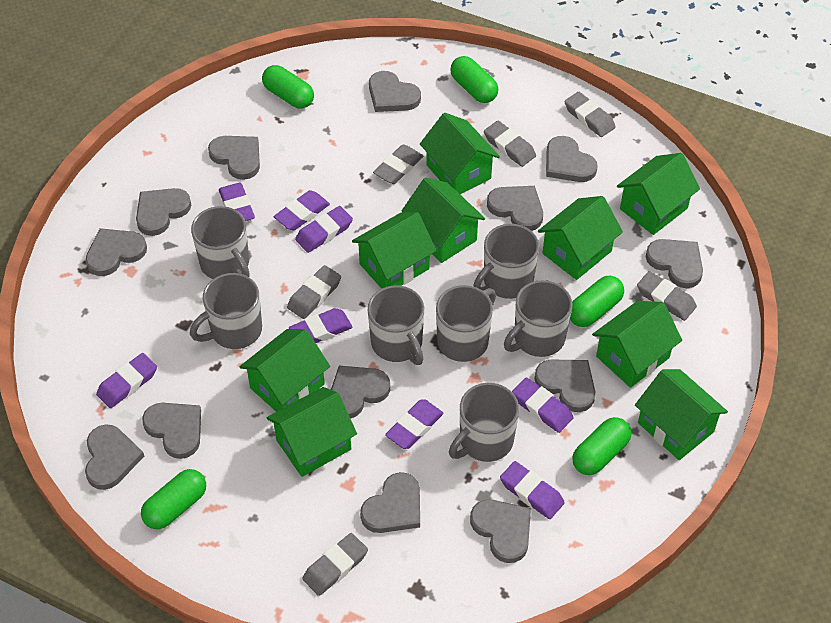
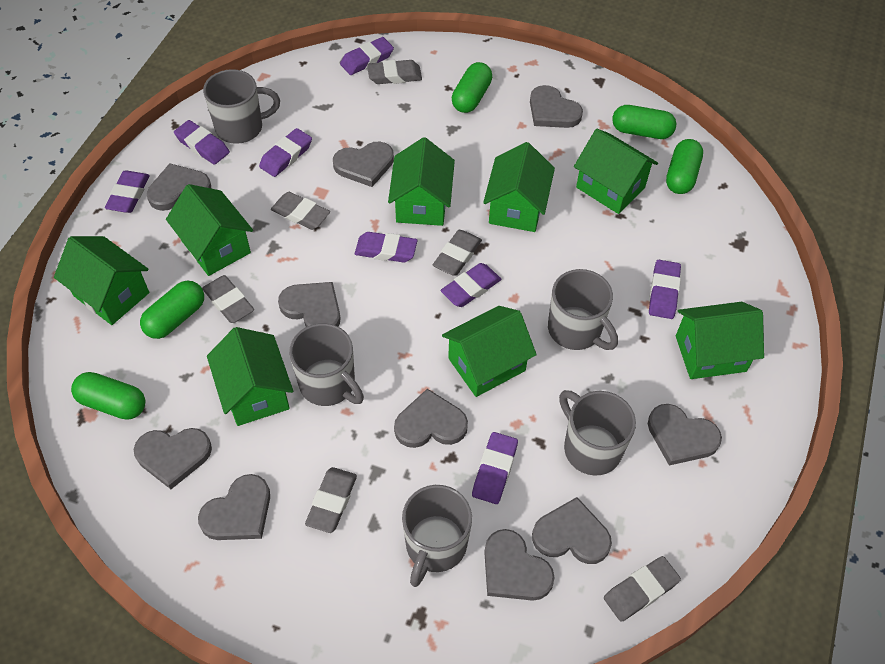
green house: [239,329,330,412] [266,387,357,477] [352,212,437,289] [402,177,485,263] [420,113,500,194] [538,196,623,280] [592,301,682,388] [617,153,700,235] [635,369,728,460] = 9 -> [54,236,149,325] [166,184,253,276] [207,327,293,426] [388,137,455,226] [442,306,537,397] [483,142,555,232] [574,129,658,214] [676,302,764,379] = 8
grey heart: [85,228,147,276] [85,425,144,490] [136,188,191,236] [142,403,201,459] [208,136,260,180] [331,366,390,419] [360,472,420,533] [369,71,421,112] [470,499,531,563] [487,186,543,231] [534,360,595,412] [546,136,598,182] [646,239,703,288] = 13 -> [134,428,212,489] [147,163,212,211] [198,474,270,540] [278,282,341,327] [333,142,394,187] [394,389,468,448] [484,529,555,601] [530,85,583,128] [532,497,612,564] [648,404,722,465] = 10
grey mug: [190,273,262,349] [191,206,250,279] [368,285,424,365] [436,285,496,362] [449,383,519,462] [473,224,539,299] [504,280,572,357] = 7 -> [203,69,280,144] [289,323,364,406] [402,485,472,587] [548,269,618,350] [559,390,636,476] = 5

